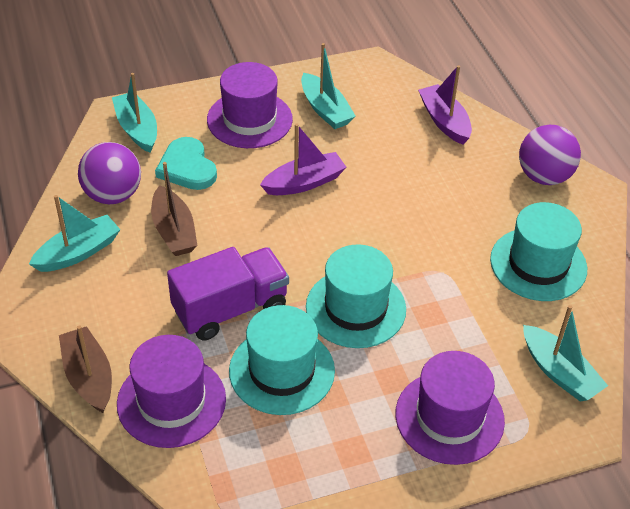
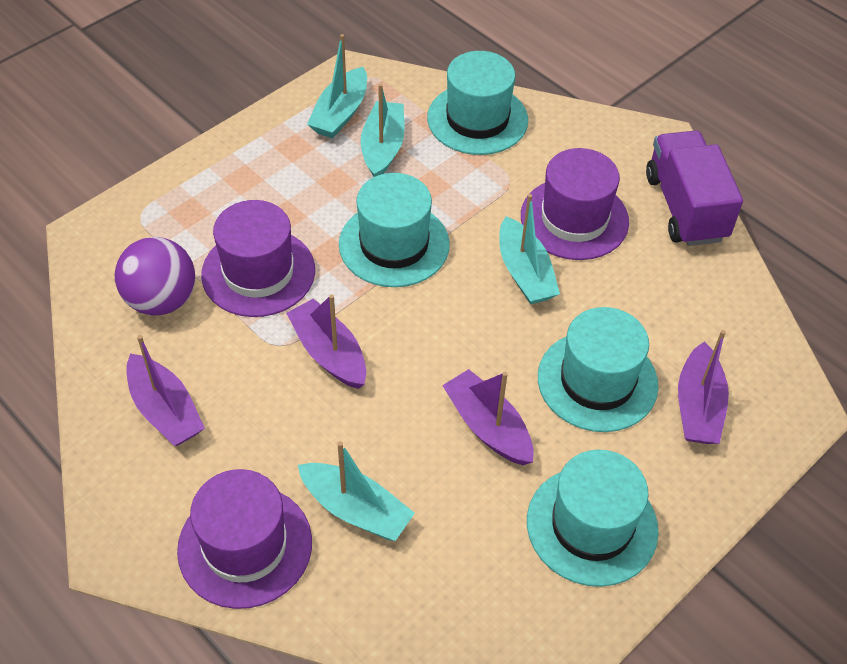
brown boat: [59,325,112,413] [151,162,198,256] = 2 -> none = 0
purple ball: [78,142,141,204] [519,125,581,185] = 2 -> [115,237,195,316] = 1
purple boat: [260,124,347,195] [418,65,472,144] = 2 -> [126,335,205,446] [286,294,366,389] [442,369,534,465] [678,330,729,444] = 4
turquoise hat: [229,305,335,415] [306,244,406,348] [490,202,587,301] = 3 -> [339,173,450,287] [427,51,528,155] [527,450,659,587] [538,307,659,432] = 4
turquoise heart: [155,137,217,190] = 1 -> none = 0

